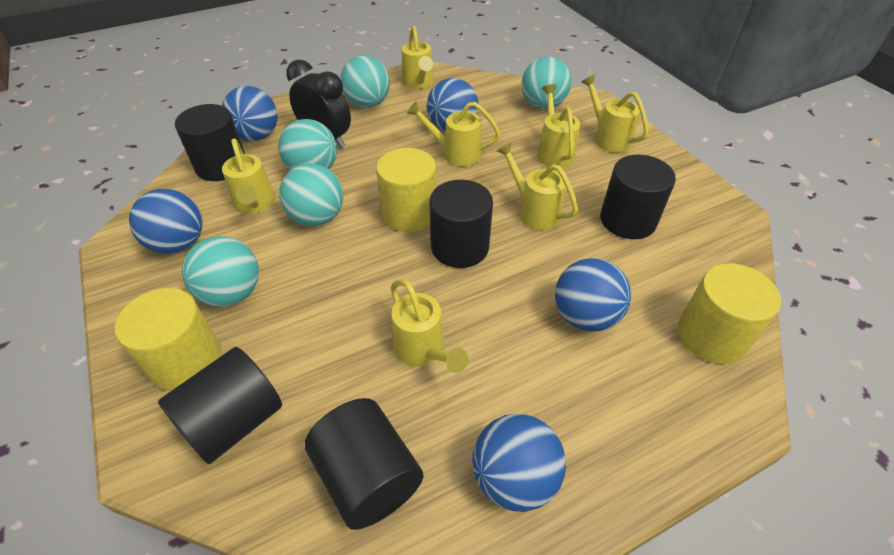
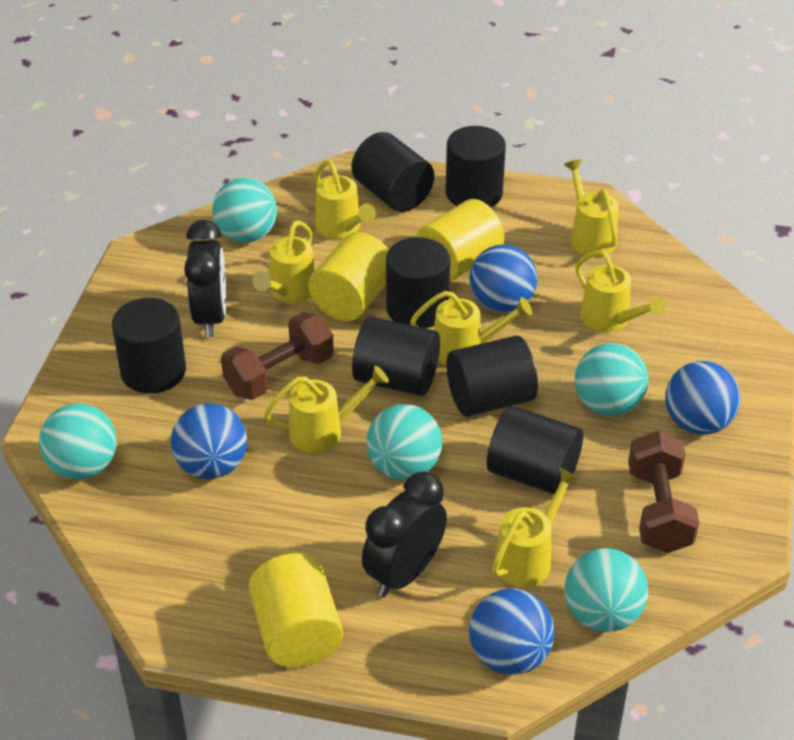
black clock: [286,59,351,148] = 1 -> [184,220,226,337] [362,472,447,598] = 2
black cylinder: [158,347,282,464] [175,104,245,181] [305,398,424,530] [429,180,493,268] [600,155,676,239] = 5 -> [112,298,186,394] [352,132,434,212] [352,317,440,396] [386,237,450,328] [445,126,506,207] [446,336,538,417] [487,406,583,494] = 7
blue ball: [129,189,203,254] [222,86,277,141] [427,78,479,131] [472,414,566,512] [555,258,631,332] = 5 -> [171,403,247,479] [469,244,538,312] [469,589,554,675] [665,361,741,435] = 4
brown dumbbell: none = 0 -> [221,312,334,400] [628,431,699,553] = 2

